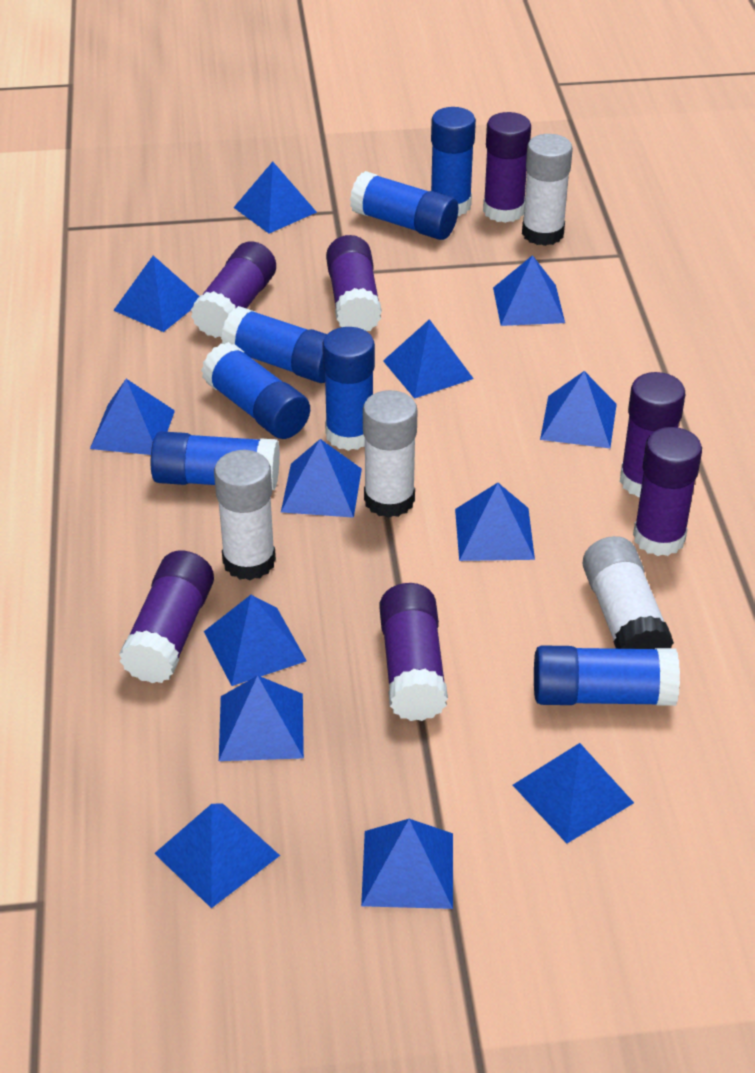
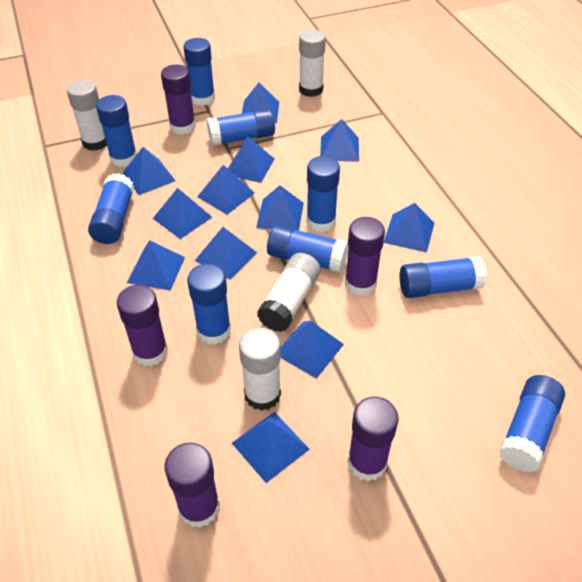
blue glue stick: [151,431,280,490] [201,342,310,439] [221,306,327,383] [322,327,375,451] [350,171,458,240] [431,107,476,216] [534,645,680,706] = 7 -> [88,173,134,244] [96,95,137,167] [183,38,215,106] [187,264,231,345] [207,108,275,146] [267,224,348,273] [306,156,340,232] [400,256,487,298] [499,375,565,473] = 9
blue pyramid: [90,379,175,455] [113,256,199,332] [154,803,280,908] [204,595,307,686] [219,675,304,761] [233,162,317,233] [281,439,362,518] [361,819,453,909] [383,319,474,399] [455,483,535,561] [493,255,565,326] [513,743,634,843] [540,371,617,448] = 13 -> [123,147,176,195] [127,240,185,291] [153,188,212,239] [195,227,257,280] [197,165,254,215] [228,137,275,183] [232,412,310,483] [242,82,279,123] [256,185,304,231] [281,321,344,379] [320,119,359,162] [383,203,435,253] = 12
purple glue stick: [119,550,214,683] [191,241,276,338] [326,235,382,331] [379,583,448,721] [483,112,531,223] [620,372,685,497] [633,427,702,556] = 7 -> [117,285,168,366] [161,65,196,135] [164,442,220,528] [345,217,385,296] [347,397,399,481] = 5

